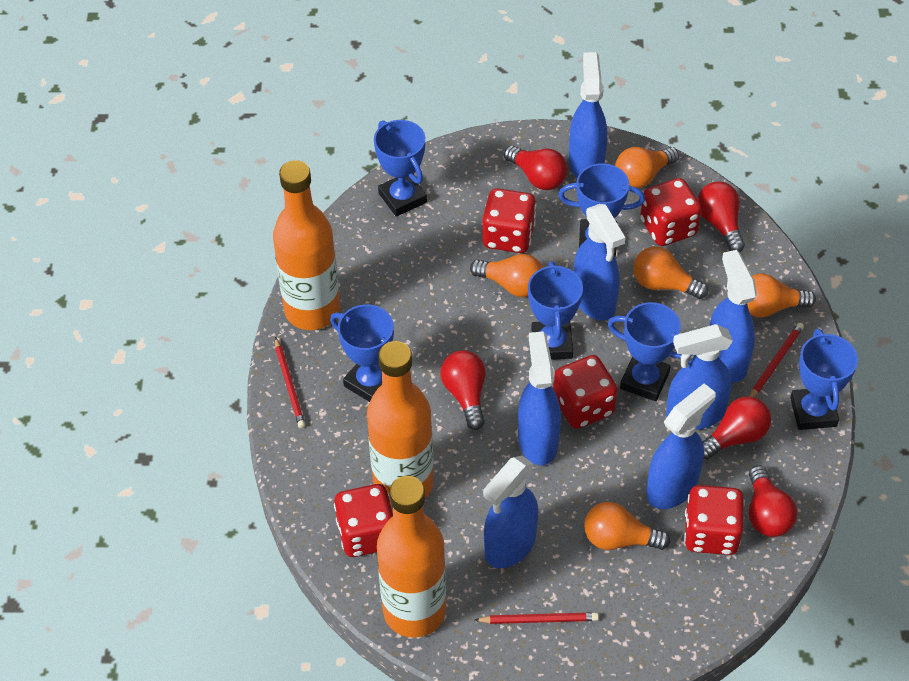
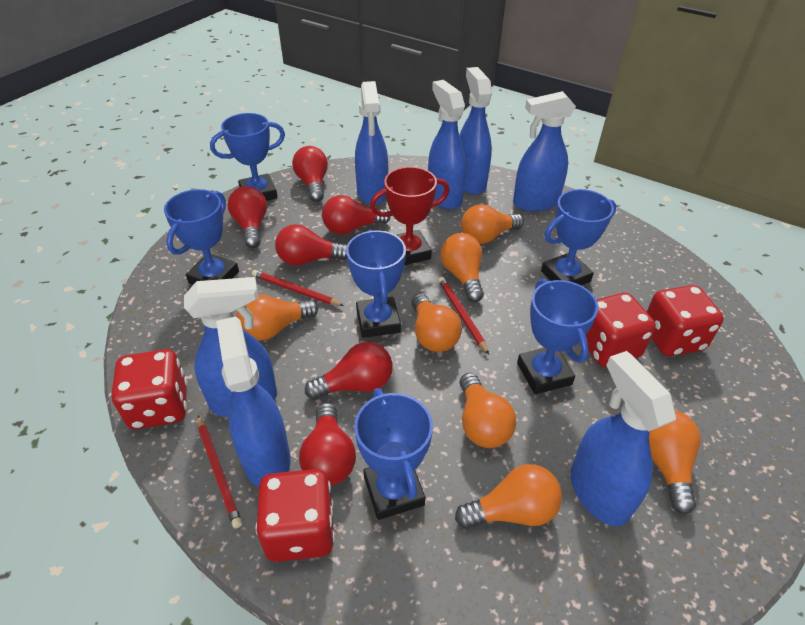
orange bottle: [273,160,340,330] [367,341,434,504] [377,476,446,638] = 3 -> none = 0
orange light bulb: [470,254,543,297] [584,502,670,550] [615,147,679,188] [633,246,708,299] [747,274,816,318] = 5 -> [237,294,318,341] [411,293,462,352] [440,233,484,302] [455,464,562,529] [460,373,516,448] [461,204,524,244] [649,410,701,515] = 7
red dice: [334,484,393,557] [482,188,536,253] [553,355,618,429] [640,178,702,246] [684,485,745,555] = 5 -> [111,349,188,429] [256,469,335,562] [585,293,656,367] [647,285,724,356] = 4
red light bulb: [440,350,486,430] [504,146,567,190] [697,181,745,252] [702,397,771,460] [749,465,797,537] = 5 -> [228,186,267,248] [275,224,347,266] [292,146,328,202] [299,403,356,485] [305,342,393,400] [322,195,391,235] = 6
red trophy: none = 0 -> [370,167,449,265] = 1

